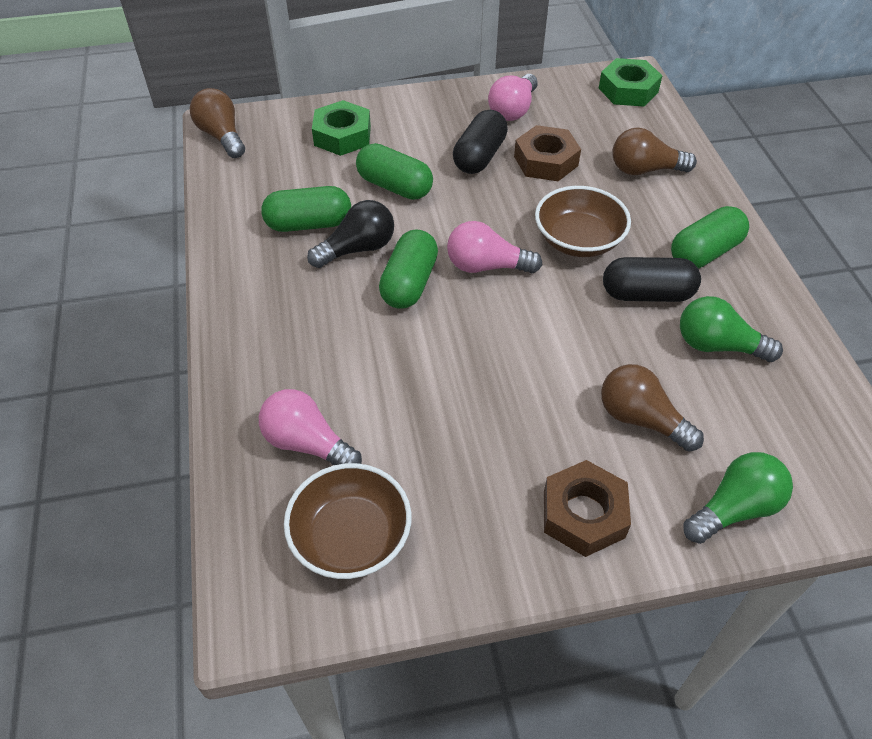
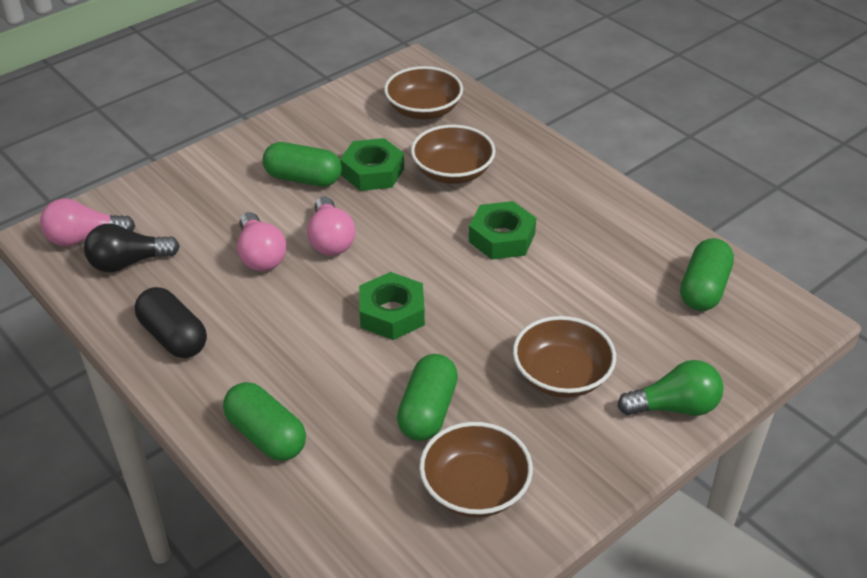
black capsule: [453,110,508,174] [603,257,701,302] = 2 -> [135,287,207,358] = 1
brown bowl: [284,463,412,579] [535,186,631,257] = 2 -> [384,66,463,119] [411,125,496,184] [419,422,533,517] [513,316,616,398] = 4
brown light bulb: [190,88,245,158] [601,364,704,452] [613,127,697,175] = 3 -> none = 0
brown nut: [514,125,581,181] [544,460,631,557] = 2 -> none = 0
green light bulb: [680,296,783,362] [683,452,793,544] = 2 -> [617,360,724,416] = 1
green nut: [312,100,371,156] [599,58,662,107] = 2 -> [340,138,404,191] [359,272,425,340] [469,201,536,260] = 3

